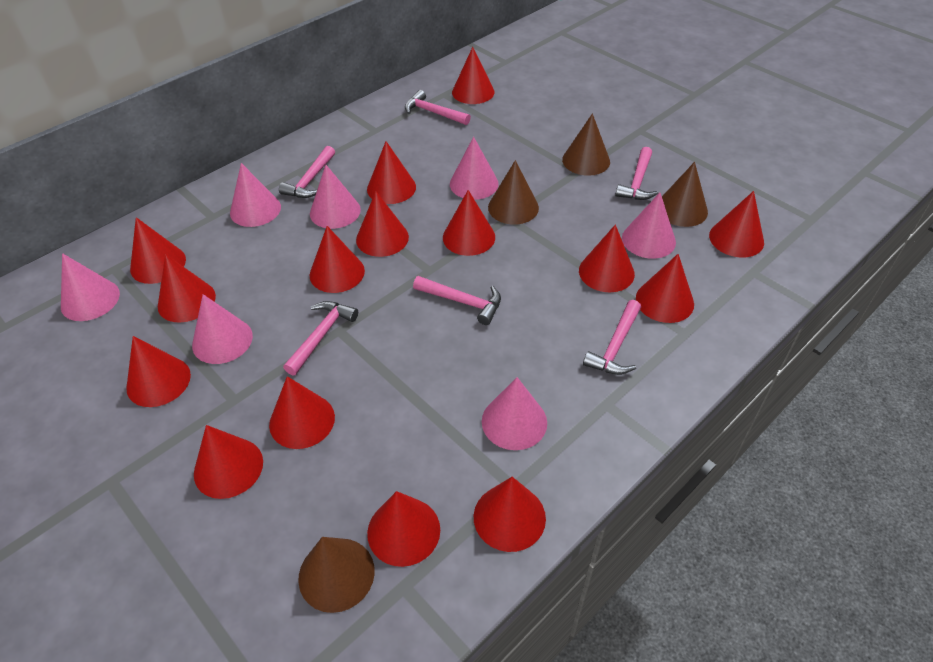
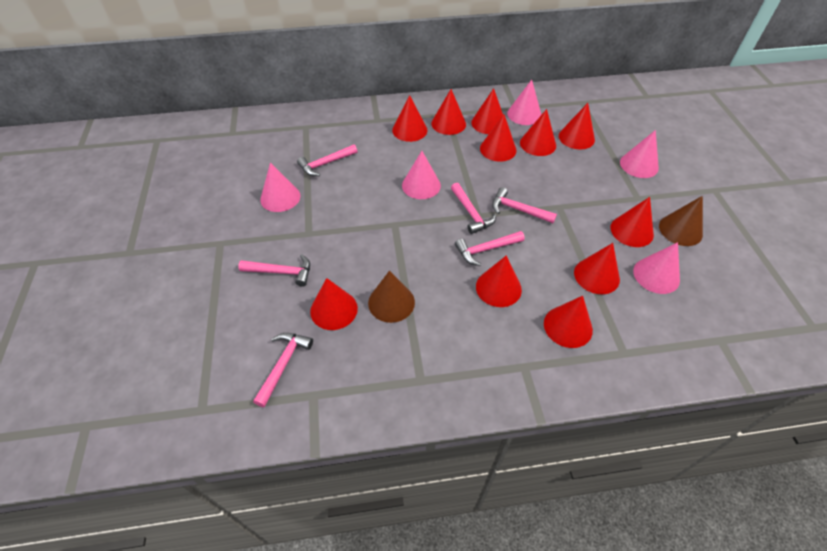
brown cone: [298,537,375,613] [488,160,539,225] [562,113,610,176] [662,162,708,227] = 4 -> [368,270,415,323] [659,196,703,246] = 2
pink cone: [61,253,120,321] [192,294,253,364] [230,163,281,227] [310,165,361,229] [450,137,499,200] [482,377,547,450] [622,192,676,259] = 7 -> [260,163,300,212] [402,151,441,199] [507,80,542,125] [620,130,659,178] [633,242,680,294] = 5
red cone: [126,336,191,407] [130,217,186,284] [158,254,216,323] [194,425,263,499] [269,376,335,449] [310,226,365,293] [356,191,409,257] [367,141,416,204] [367,491,440,567] [443,190,495,256] [452,47,494,104] [474,477,546,552] [579,225,635,292] [636,254,694,323] [709,191,764,258] = 15 -> [310,278,358,330] [392,95,427,142] [431,89,466,135] [471,88,503,134] [476,255,522,307] [480,115,517,162] [520,109,556,156] [544,296,593,348] [559,103,595,150] [574,243,620,294] [611,197,654,247] = 11

